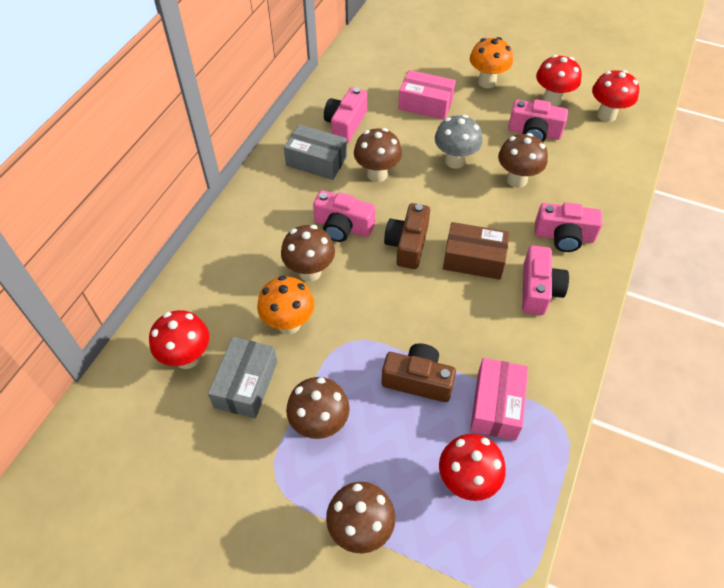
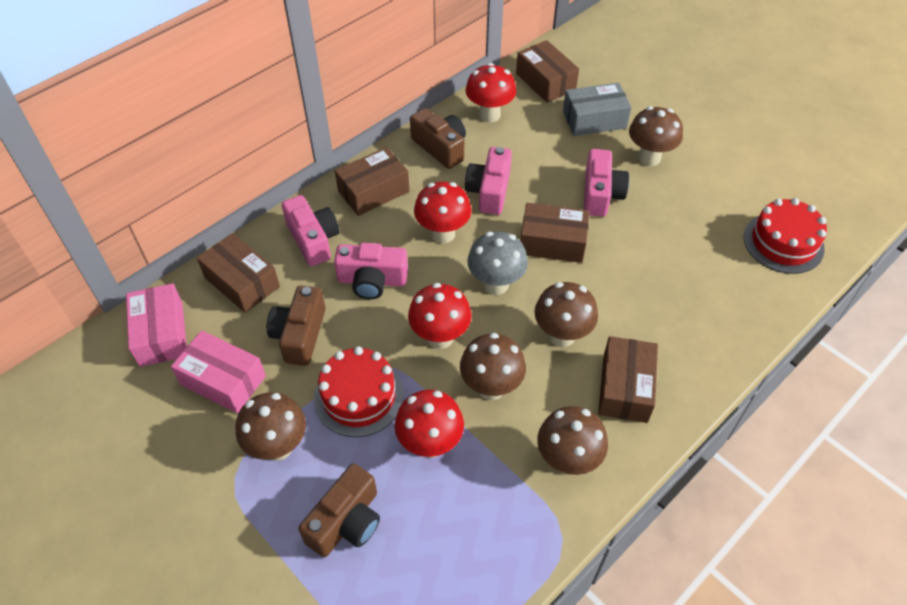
brown box: [443,222,509,280] = 1 -> [197,233,280,313] [335,147,410,216] [516,40,579,103] [521,203,590,263] [598,336,658,423] = 5
brown camera: [381,343,456,402] [384,203,430,269] = 2 -> [267,286,326,366] [298,464,380,557] [410,108,466,169] = 3
grey box: [208,337,277,419] [284,124,347,180] = 2 -> [563,83,632,136] = 1
orange mushroom: [257,276,315,334] [470,37,513,88] = 2 -> none = 0
pink camera: [313,190,375,242] [324,87,367,143] [508,99,568,142] [522,246,569,315] [535,203,603,252] = 5 -> [282,195,340,266] [334,243,408,299] [465,147,512,215] [584,149,629,217] = 4
red cake: none = 0 -> [314,346,404,437] [744,198,827,274] = 2

